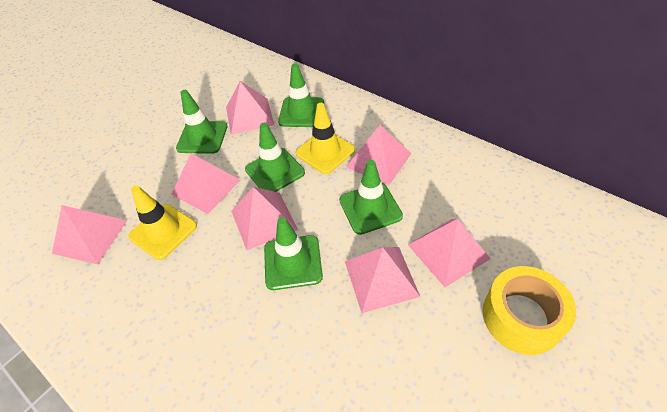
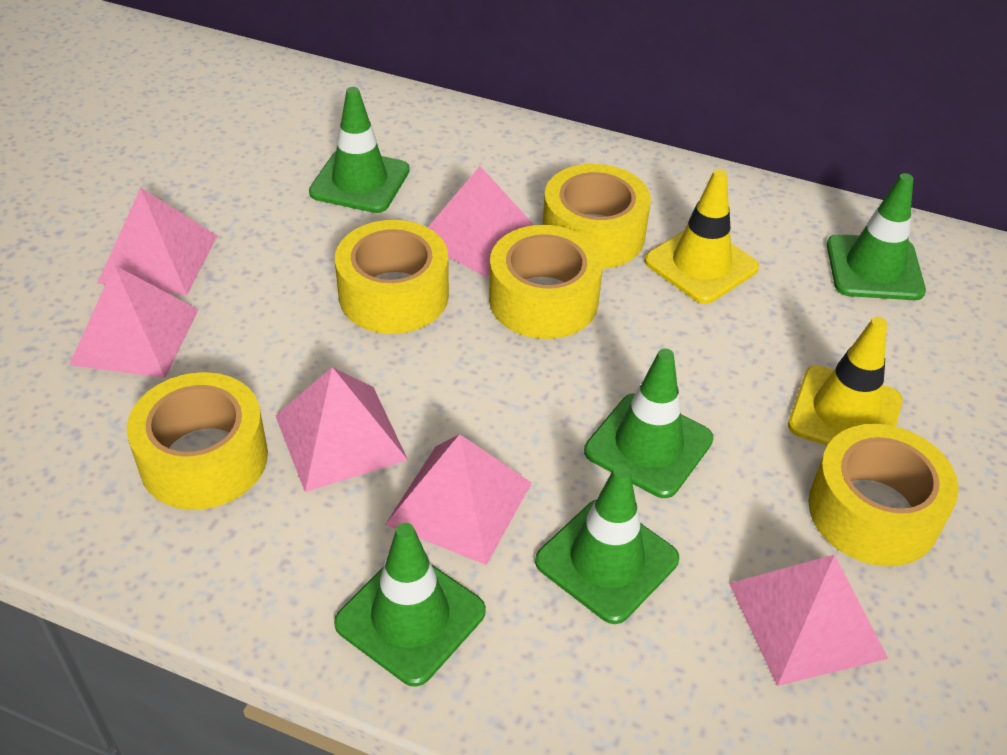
pink pyramid: [52,205,128,264] [171,153,240,214] [226,81,274,135] [231,187,298,250] [345,247,420,313] [346,125,412,185] [408,219,491,287] = 7 -> [69,265,199,378] [97,188,217,295] [275,367,408,492] [385,434,532,565] [428,166,534,277] [729,555,888,686] = 6
yellow tape: [483,266,576,355] = 1 -> [127,372,268,510] [335,220,449,334] [489,225,603,339] [543,164,651,269] [808,424,959,566] = 5

